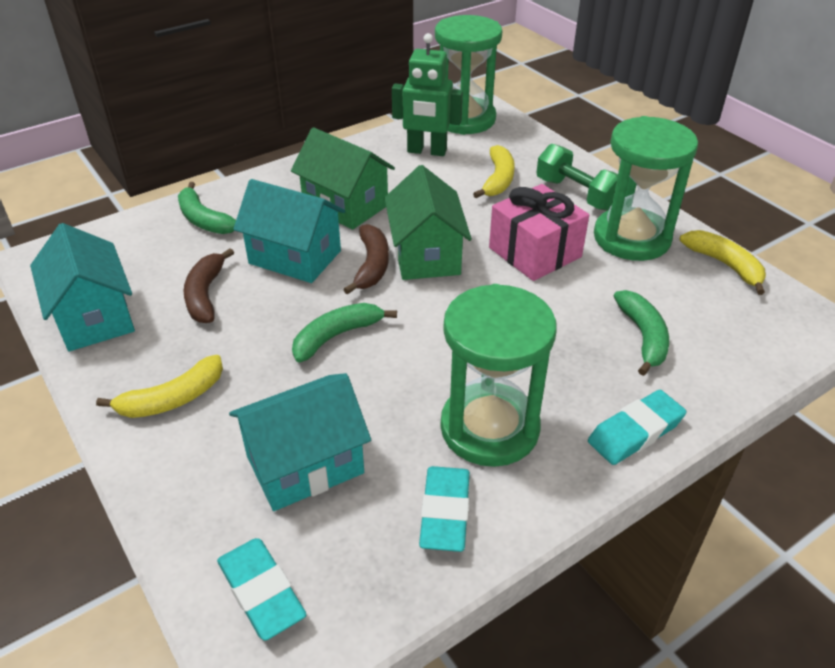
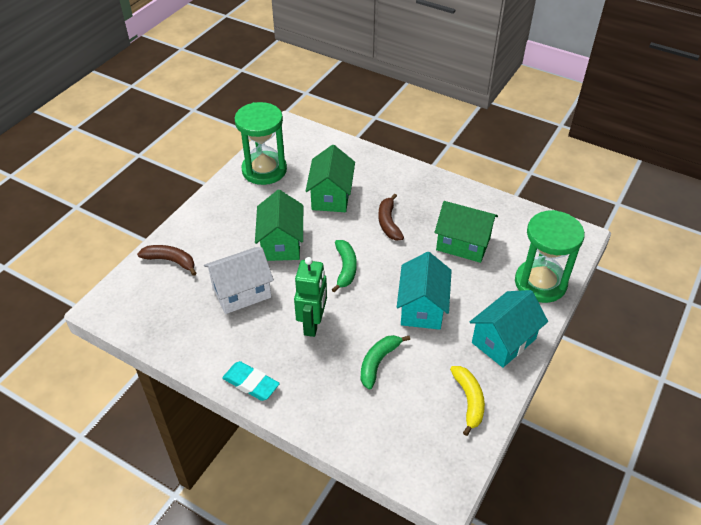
green banana: [178,182,236,234] [292,303,397,362] [614,290,669,376] = 3 -> [332,240,357,292] [361,335,410,390] = 2
green dumbbell: [536,144,618,211] = 1 -> none = 0
green hourglass: [435,15,502,135] [441,284,557,467] [594,116,698,261] = 3 -> [234,102,287,185] [515,210,585,303] = 2
green house: [291,127,395,230] [385,165,472,280] = 2 -> [255,190,303,261] [306,145,355,212] [434,201,498,263] = 3
pink gift: [489,184,589,281] = 1 -> none = 0
turquoise eraser: [217,538,306,641] [419,466,470,552] [588,390,686,465] = 3 -> [222,361,280,401] = 1
turquoise house: [30,223,135,351] [229,373,371,511] [233,179,345,283] = 3 -> [397,252,452,330] [470,290,548,368] = 2
white house: none = 0 -> [204,247,274,314] = 1
yellow banana: [96,355,223,418] [473,145,515,198] [680,230,766,295] = 3 -> [450,366,485,436] = 1

